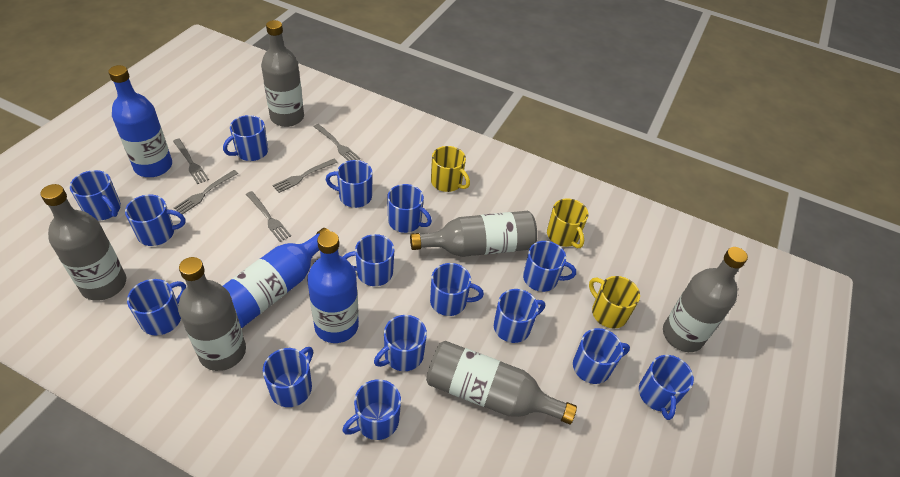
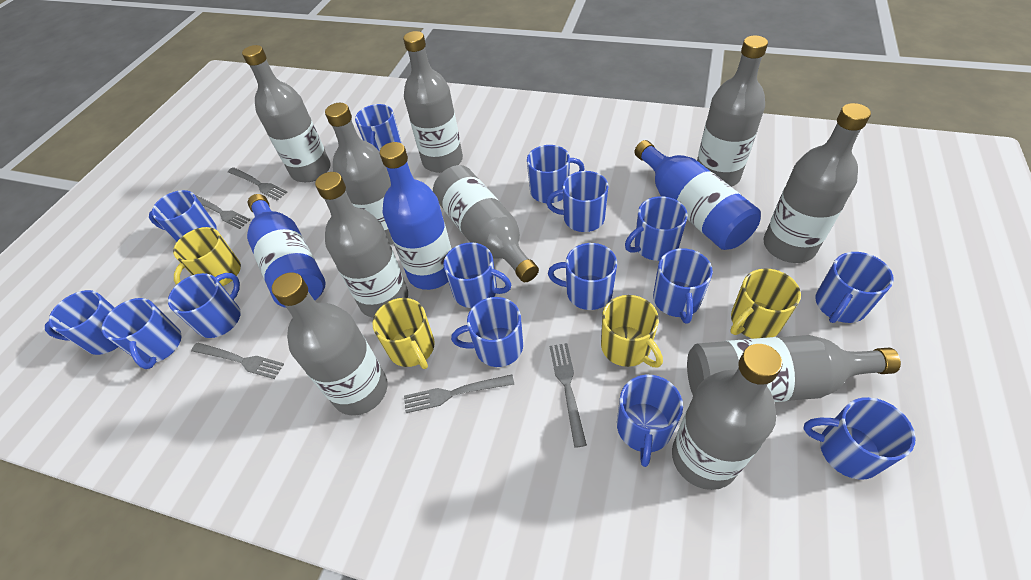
grey bottle: [40,184,126,301] [178,257,246,371] [261,20,304,127] [410,211,537,257] [426,341,577,425] [663,247,748,352] = 6 -> [242,45,330,182] [272,272,388,415] [315,172,408,318] [325,103,394,245] [403,31,463,173] [433,165,539,282] [672,344,782,490] [687,335,901,402] [697,35,768,187] [763,103,871,263] = 10
yellow mug: [431,146,470,192] [547,198,588,249] [589,276,640,329] = 3 -> [173,227,241,286] [372,298,435,369] [601,295,663,368] [730,269,801,339] = 4

